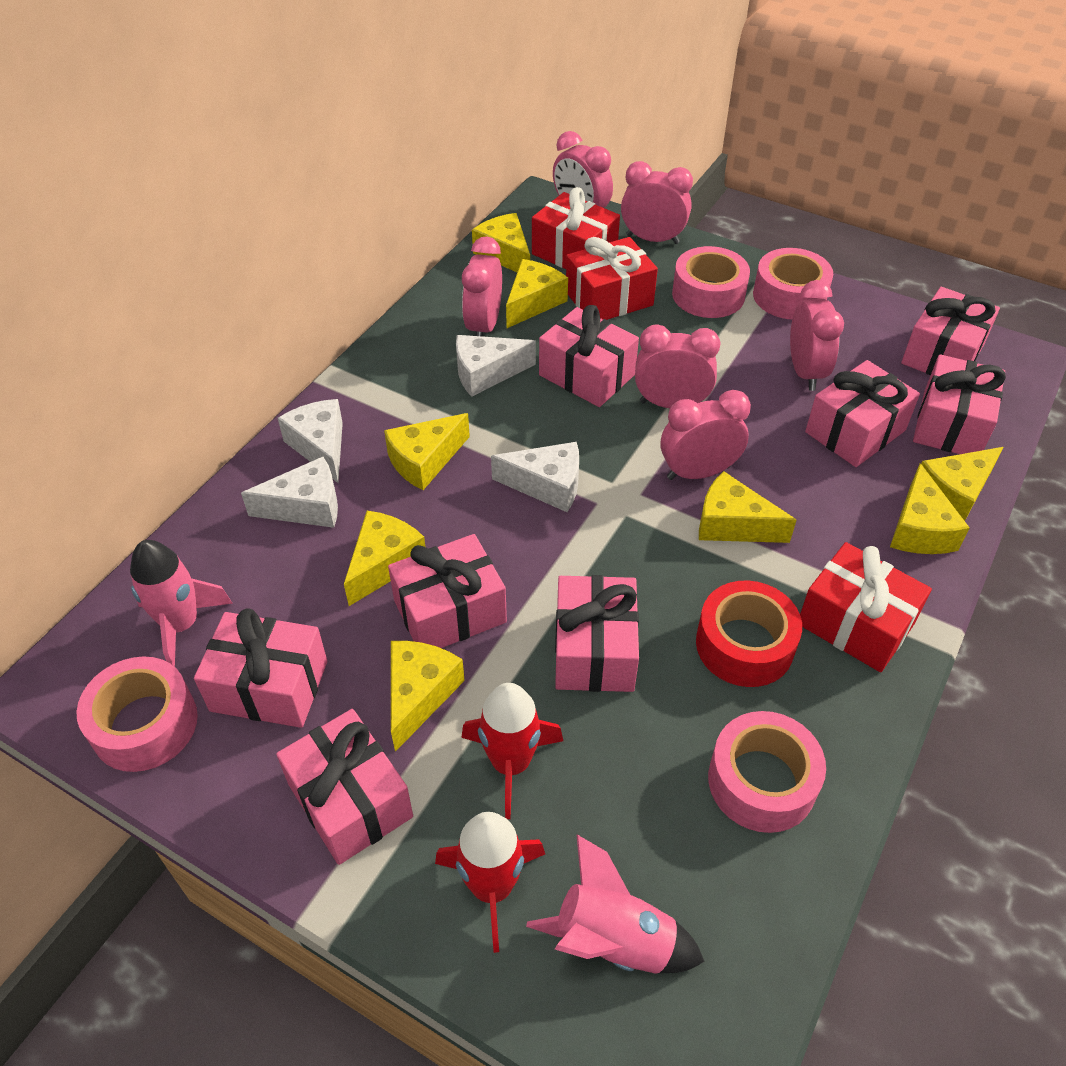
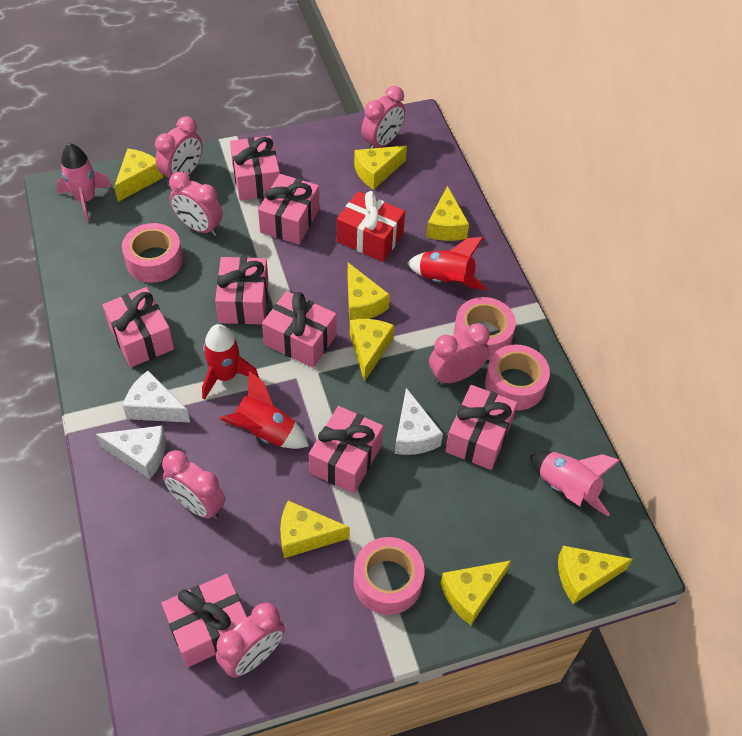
red gift: [532,187,620,269] [566,237,658,320] [800,542,932,672] = 3 -> [337,191,405,262] = 1
red rocket: [435,812,545,953] [461,683,563,819] = 2 -> [202,324,259,400] [220,371,309,449] [407,237,487,290] = 3
red tape: [696,580,802,687] = 1 -> none = 0
white cheese: [241,457,338,528] [278,399,343,483] [456,335,536,397] [491,442,579,512] = 4 -> [96,426,166,479] [123,371,190,423] [395,388,443,455] = 3

